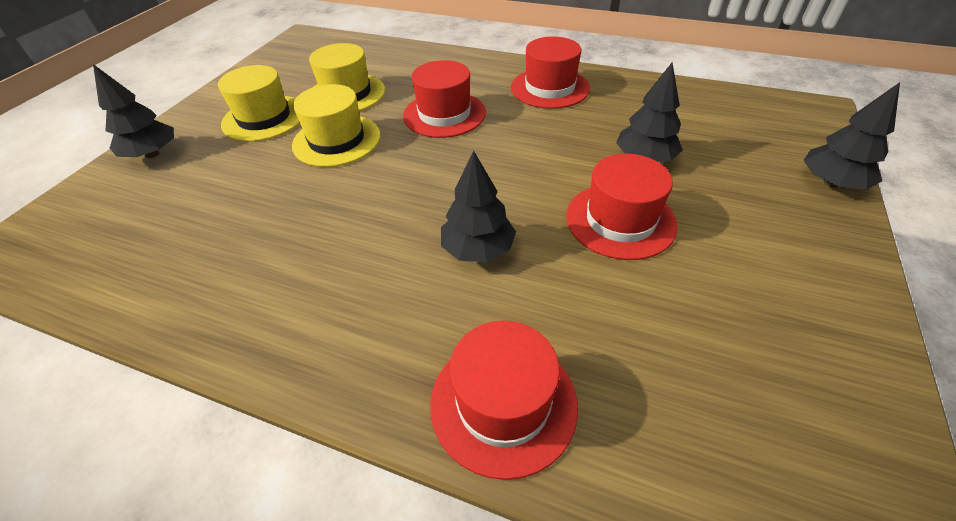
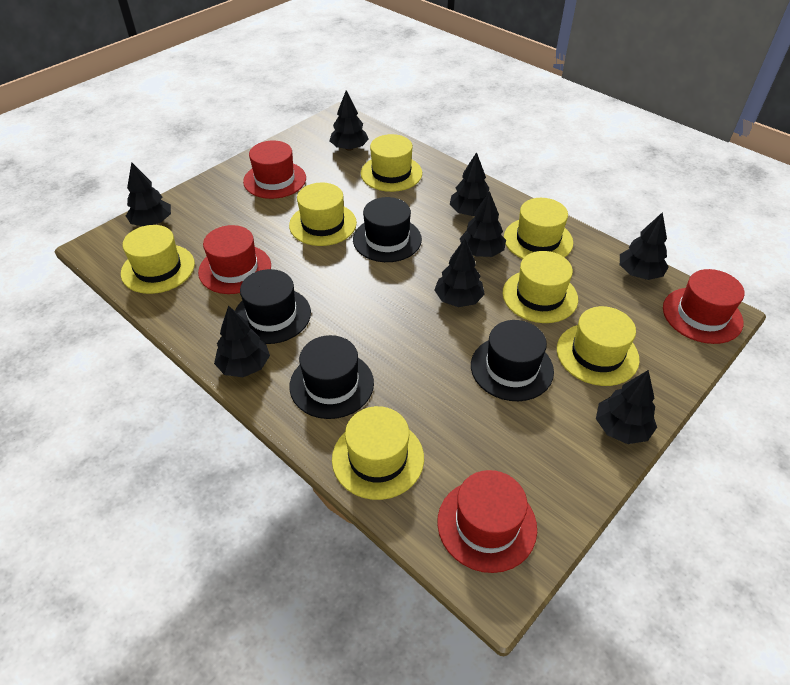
black hat: none = 0 -> [235,269,311,344] [289,335,374,419] [353,197,422,262] [471,320,554,401] = 4
black tree: [93,64,174,158] [441,151,516,262] [616,62,683,162] [803,82,900,189] = 4 -> [126,162,171,226] [214,305,270,377] [330,90,369,151] [434,239,485,307] [449,152,489,216] [460,191,506,257] [596,370,657,444] [620,212,669,280] = 8
yellow hat: [218,65,300,141] [292,84,381,167] [309,43,385,111] = 3 -> [121,225,195,294] [289,183,357,246] [332,406,424,500] [361,134,422,192] [503,251,578,323] [504,198,573,259] [557,306,640,386] = 7

